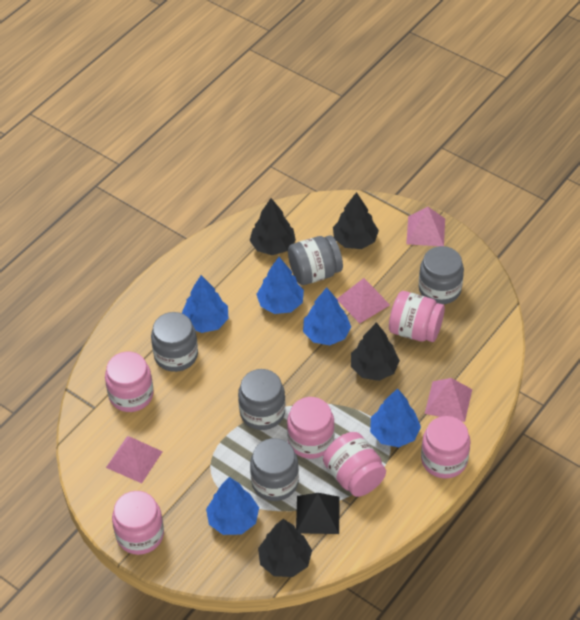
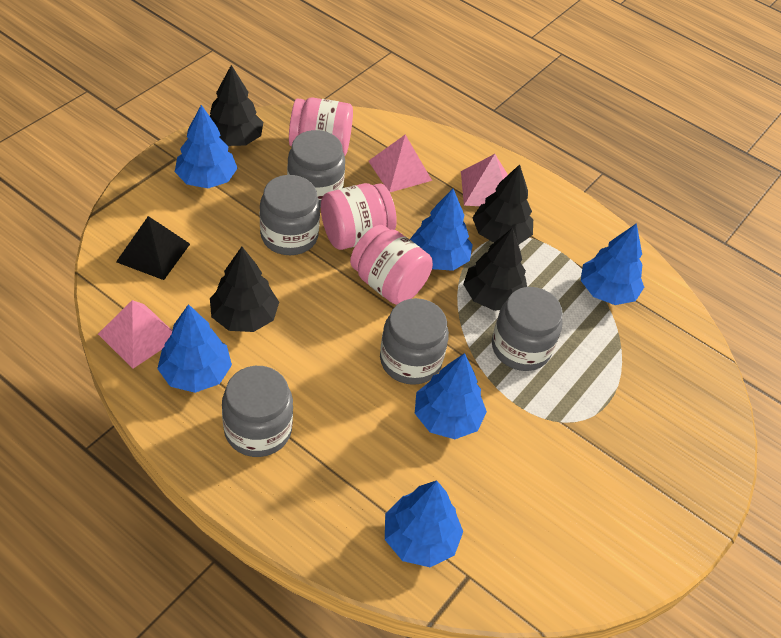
blue tree: [182,275,229,333] [206,477,259,535] [256,257,304,314] [303,287,351,345] [370,388,421,447] = 5 -> [157,304,232,393] [175,105,238,188] [385,480,463,567] [410,189,473,271] [415,353,487,439] [581,223,644,305] = 6
pink jar: [105,352,154,412] [112,491,164,555] [287,397,335,459] [323,432,386,497] [389,291,445,342] [421,416,471,478] = 6 -> [289,98,353,156] [321,183,397,250] [350,225,433,305] = 3
pink pyramid: [106,436,163,483] [337,278,390,323] [406,207,445,246] [425,378,472,422] = 4 -> [98,300,172,369] [369,135,432,192] [461,154,508,206] = 3

